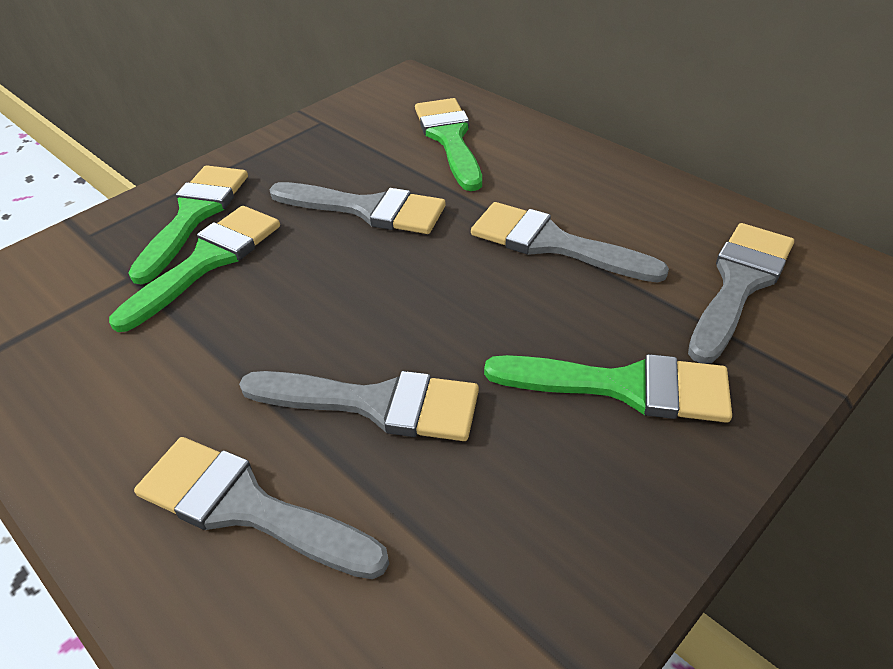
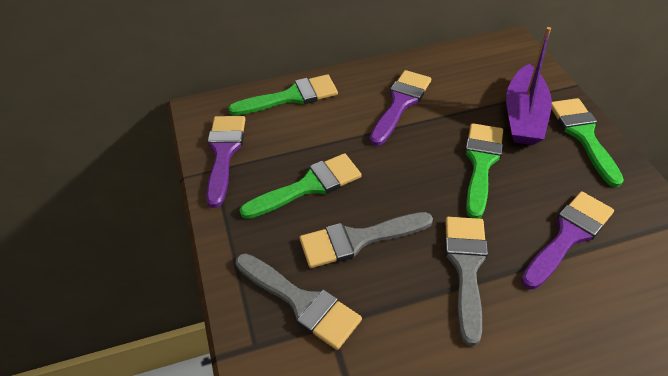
grey brush: [134,437,389,579] [239,371,479,441] [269,182,446,234] [471,202,669,283] [688,223,794,364] = 5 -> [235,253,362,350] [299,212,433,268] [445,217,488,346] = 3
purple boat: none = 0 -> [506,27,552,145] = 1
purple brush: none = 0 -> [206,116,246,208] [370,70,431,146] [521,191,614,289] = 3

